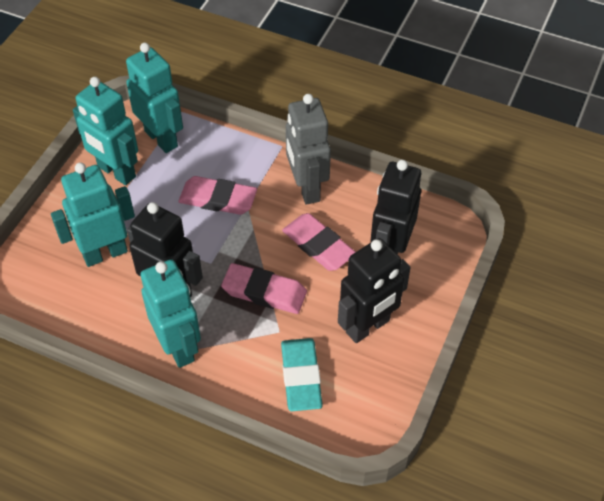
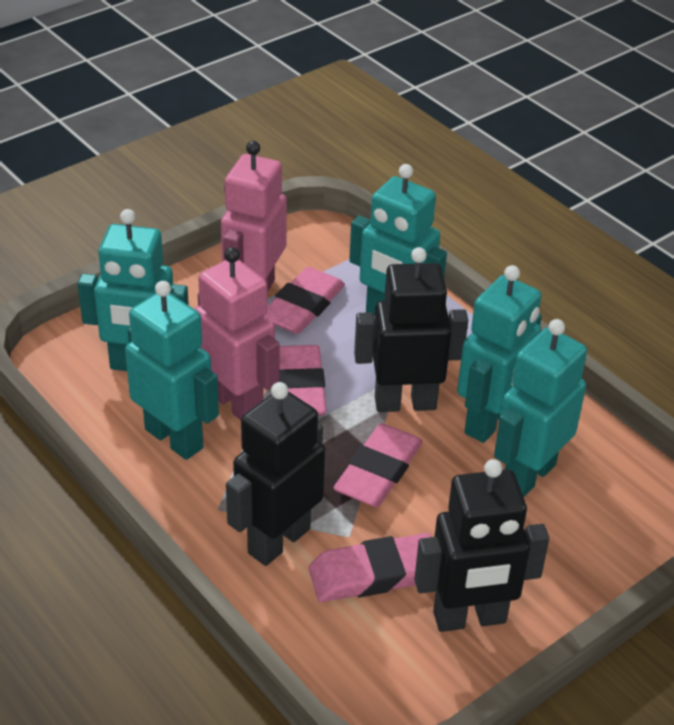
grey robot: [286,94,331,205] = 1 -> none = 0
pink eraser: [178,176,257,215] [221,263,307,314] [282,213,355,271] = 3 -> [265,267,345,334] [280,345,327,416] [309,533,431,602] [333,423,423,507] = 4
pink robot: none = 0 -> [195,247,280,421] [221,141,287,292] = 2
turquoise eraser: [281,338,323,411] = 1 -> none = 0
turquoise robot: [51,162,135,267] [73,77,138,185] [126,43,183,153] [140,259,201,368] = 4 -> [77,209,189,371] [125,281,219,460] [349,164,447,316] [457,265,542,443] [494,319,587,497] = 5

